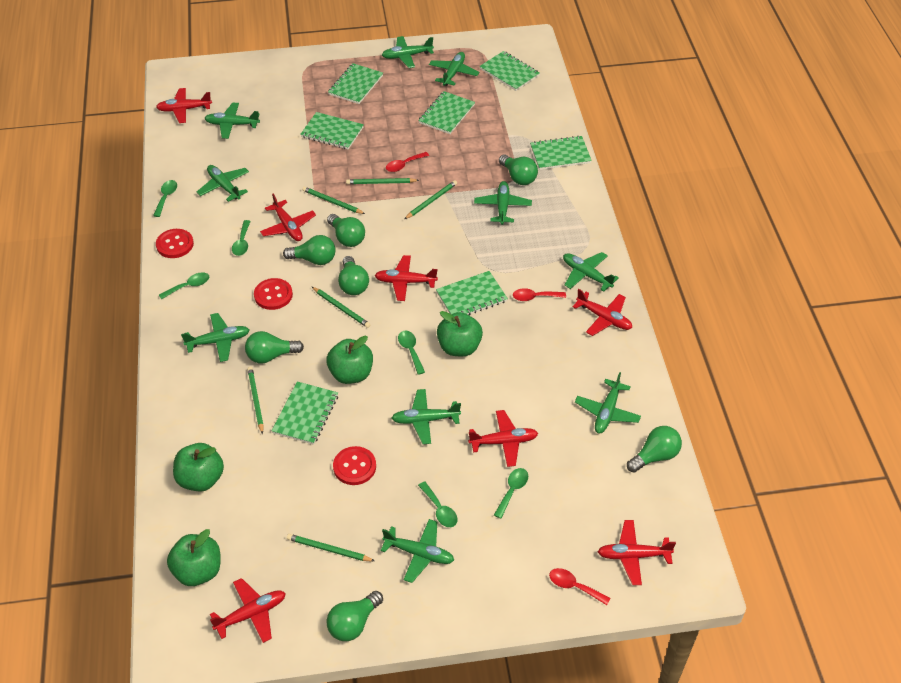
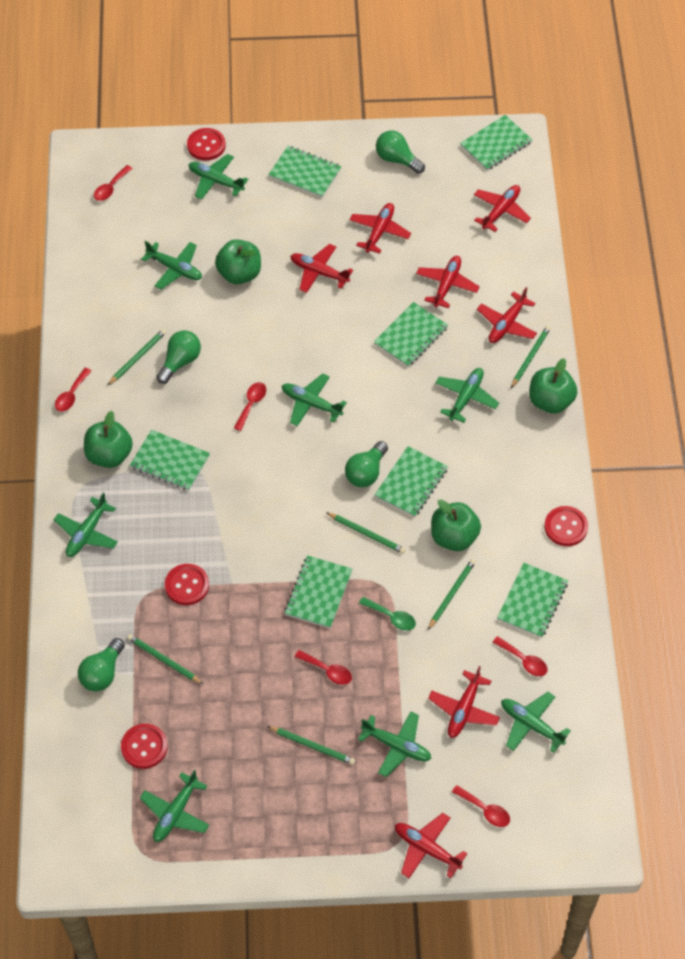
green light bulb: [245,331,304,364] [283,235,336,265] [327,214,365,247] [327,591,383,641] [338,256,369,295] [499,154,538,185] [627,426,682,473] = 7 -> [78,638,125,691] [156,330,201,384] [345,441,388,487] [376,130,425,174] = 4
green plane: [181,313,249,362] [197,165,249,202] [204,103,260,139] [381,519,454,583] [382,36,434,68] [392,389,461,444] [429,52,479,86] [474,181,532,225] [563,252,619,292] [575,372,641,433] = 10 -> [54,493,118,557] [140,770,209,842] [141,241,202,289] [189,154,248,200] [282,373,347,426] [358,711,431,777] [435,368,499,423] [501,692,571,753] = 8
green spoon: [153,180,177,217] [159,272,209,299] [232,220,251,256] [398,331,425,375] [418,481,458,527] [494,468,528,519] = 6 -> [359,597,416,631] = 1
red button: [156,229,194,258] [254,278,293,310] [333,446,376,485] = 3 -> [121,724,167,769] [165,564,209,605] [187,128,226,160] [544,506,588,546] = 4
red spoon: [386,152,429,172] [513,288,566,301] [549,568,610,605] = 3 -> [55,368,91,412] [94,165,133,201] [234,382,266,431] [295,650,352,685] [452,785,510,827] [493,636,547,676] = 6

